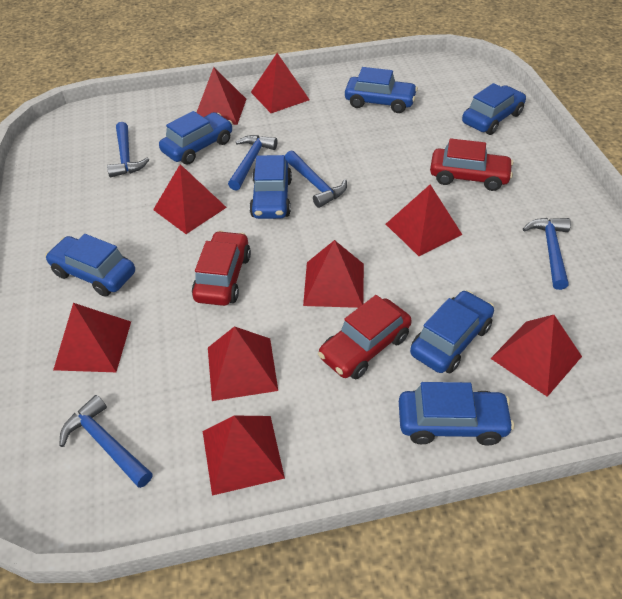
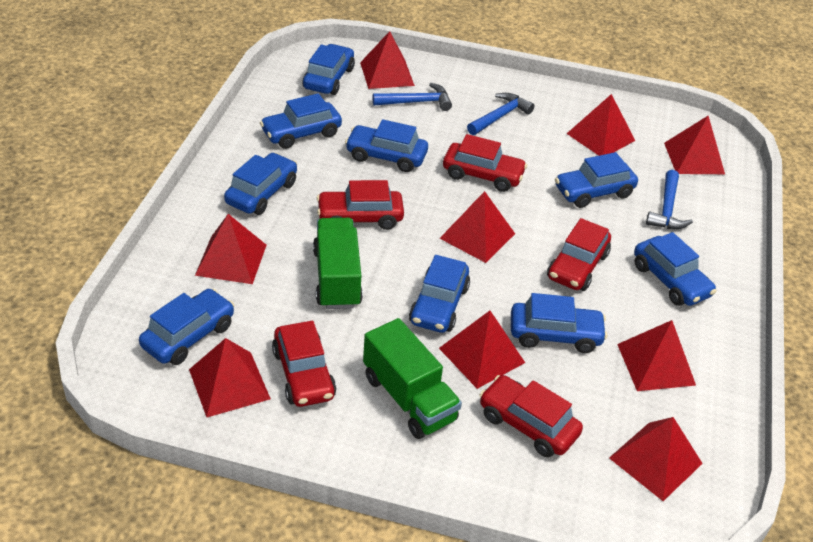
blue car: [45,234,135,296] [159,111,233,164] [249,155,292,219] [345,67,418,113] [399,382,514,445] [410,290,494,373] [462,83,526,135] = 7 -> [139,289,234,365] [224,153,297,215] [260,93,342,149] [303,44,355,95] [345,119,428,172] [409,255,470,333] [511,293,607,353] [555,152,638,208] [634,232,717,306] = 9
blue hammer: [59,395,153,488] [107,122,149,177] [228,135,277,191] [285,151,347,208] [523,218,571,290] = 5 -> [373,83,452,111] [467,93,534,135] [646,170,693,229] = 3
green truck: none = 0 -> [313,218,363,309] [363,318,462,439] = 2
red car: [192,231,251,306] [318,295,412,379] [430,138,513,191] = 3 -> [272,321,336,407] [317,180,404,230] [443,134,527,192] [480,375,583,457] [547,218,611,291] = 5

